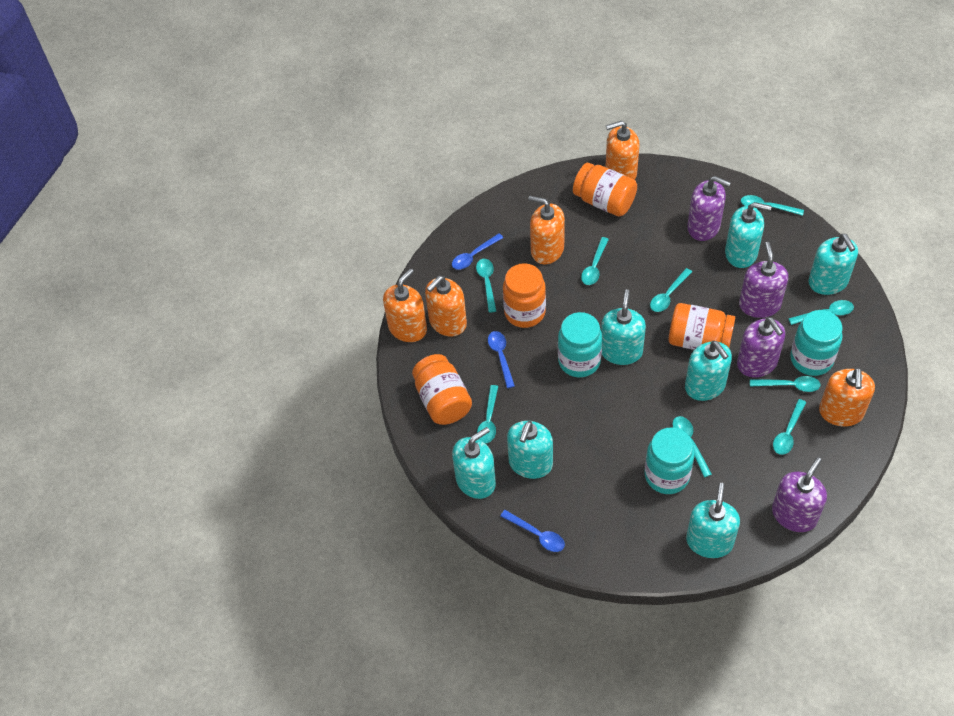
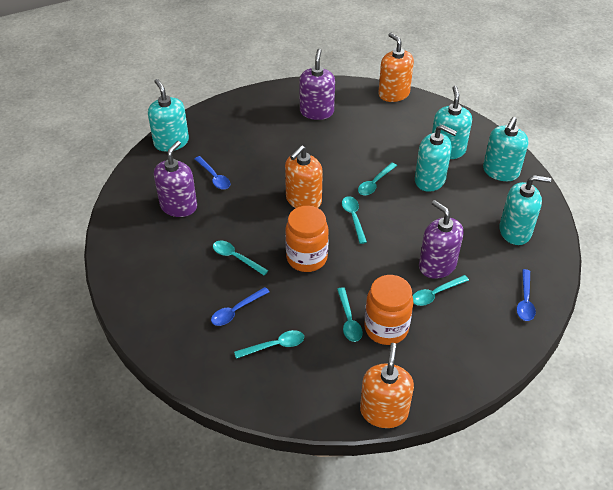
orange jar: [412,354,472,425] [503,263,546,328] [573,163,637,217] [669,303,735,350] = 4 -> [285,206,329,272] [364,275,413,345] = 2
orange soap dispenser: [383,269,427,342] [425,276,467,336] [528,196,565,264] [605,121,639,180] [819,367,875,426] = 5 -> [285,145,323,208] [360,343,414,428] [378,33,414,102] = 3
purple soap dispenser: [687,176,731,241] [737,317,785,378] [739,242,788,318] [772,457,827,532] = 4 -> [154,141,197,217] [299,49,335,120] [419,200,464,279] = 3
turquoise jar: [558,312,602,377] [645,427,695,494] [790,310,842,376] = 3 -> none = 0
turquoise soap dispenser: [452,427,496,499] [507,421,553,479] [601,289,646,365] [685,341,732,401] [686,483,740,558] [725,202,772,268] [808,234,858,295] = 7 -> [148,79,189,152] [415,125,457,192] [432,86,472,159] [483,117,529,181] [499,175,551,245] = 5
turquoise spoon: [476,259,496,313] [477,385,498,443] [581,237,609,285] [650,268,692,312] [672,416,712,477] [741,195,804,216] [750,376,821,392] [773,399,806,455] [788,300,854,325] = 9 -> [213,241,268,275] [234,330,304,359] [337,287,363,342] [342,196,367,244] [358,163,397,195] [413,275,469,306] = 6

